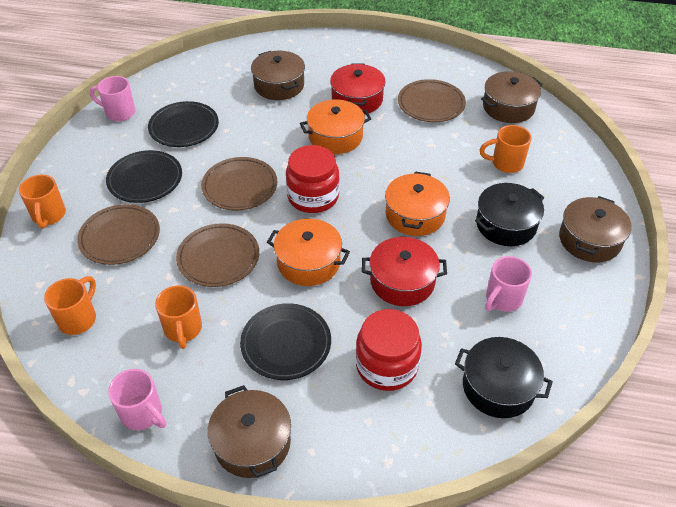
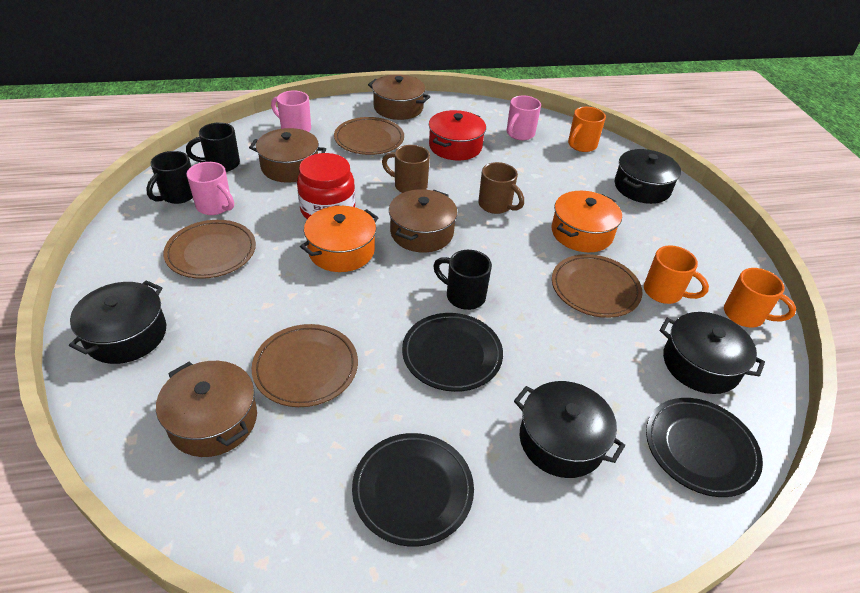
black mug: none = 0 -> [146,151,193,204] [186,122,240,172] [433,250,492,310] = 3
black pot: [455,337,553,418] [475,183,544,246] = 2 -> [69,280,166,364] [514,381,625,478] [615,149,681,204] [660,312,765,394] = 4
brown mug: none = 0 -> [382,145,430,193] [478,162,524,214] = 2
orange mug: [19,175,66,229] [44,276,96,335] [155,285,202,349] [480,125,532,173] = 4 -> [568,107,606,152] [644,245,709,304] [724,268,796,328] = 3
orange pot: [267,219,350,286] [300,100,371,154] [385,171,450,236] = 3 -> [300,206,379,272] [551,191,622,252] = 2
red jar: [286,145,340,213] [356,309,422,391] = 2 -> [297,153,355,219] = 1
red pot: [330,63,385,114] [362,237,447,306] = 2 -> [429,110,486,160] = 1

